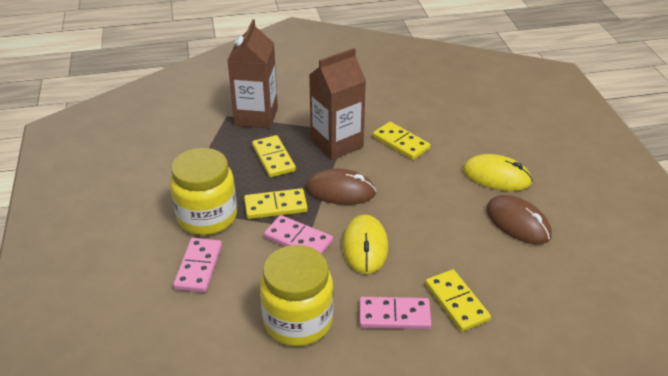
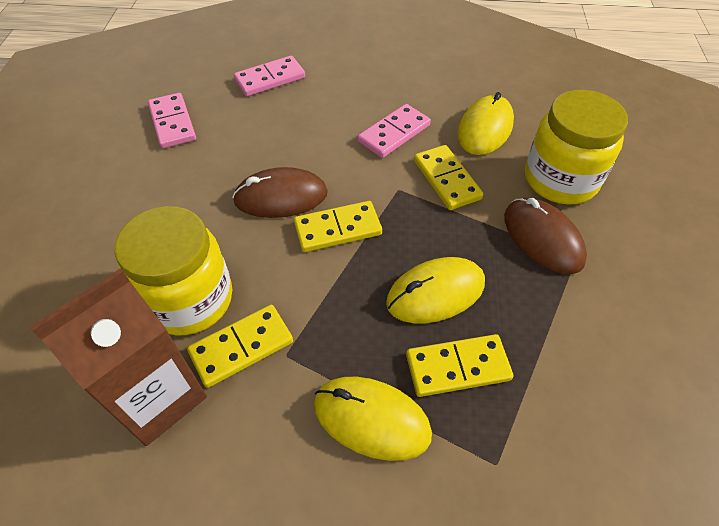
brown carton: [227,19,278,128] [309,48,366,160] = 2 -> [29,268,207,446] = 1
yellow mouse: [342,214,388,274] [463,154,533,191] = 2 -> [314,377,432,461] [386,257,485,323] [458,92,514,155] = 3

